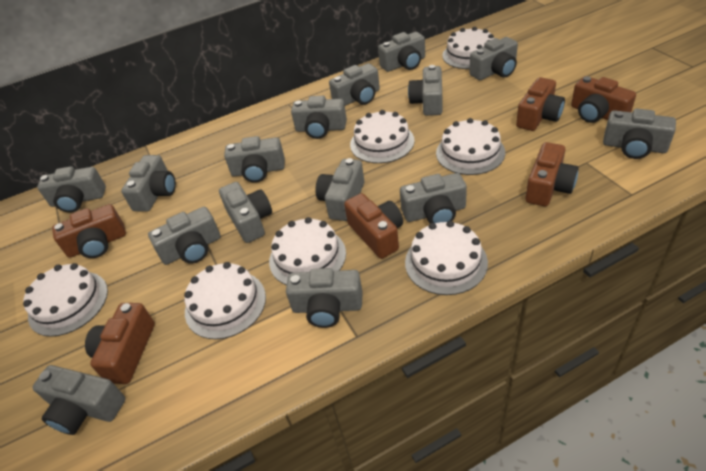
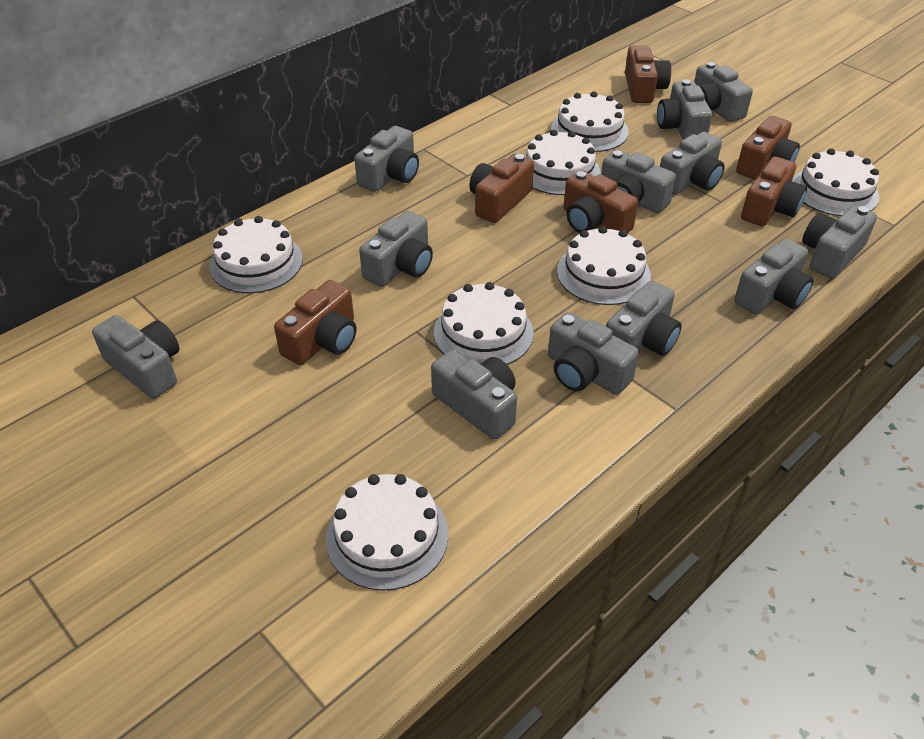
grey camera: [32,365,125,435] [37,166,106,213] [121,155,176,212] [148,207,221,265] [219,182,272,243] [224,136,285,183] [286,268,363,328] [291,96,347,139] [315,158,364,221] [329,63,380,106] [378,32,425,72] [400,173,467,223] [408,65,442,116] [469,37,518,80] [603,109,676,159] = 15 -> [92,315,179,398] [354,126,419,192] [359,211,433,287] [431,350,517,440] [548,312,639,395] [601,150,676,213] [606,281,682,356] [657,79,713,140] [660,132,725,195] [694,62,753,122] [734,238,814,315] [802,205,877,279] = 12

